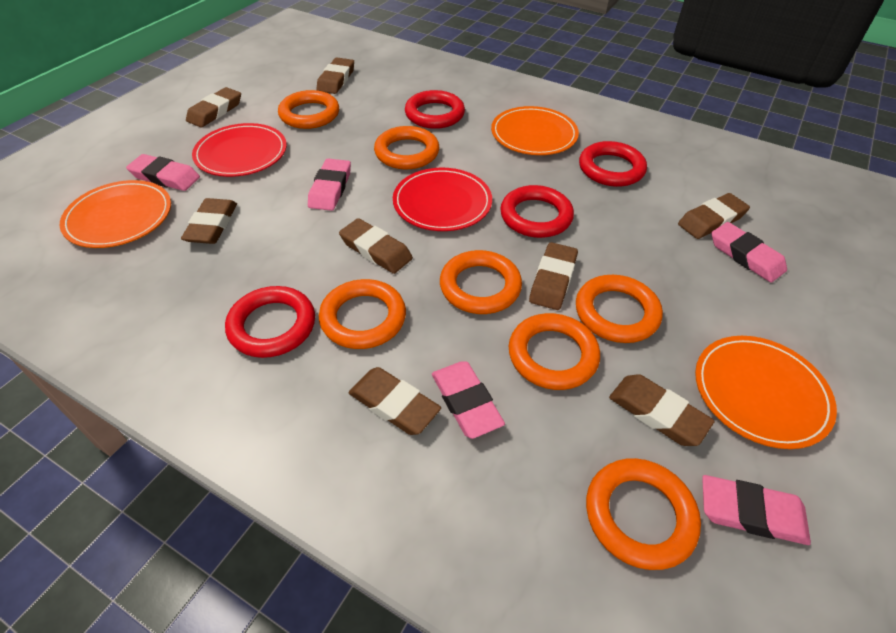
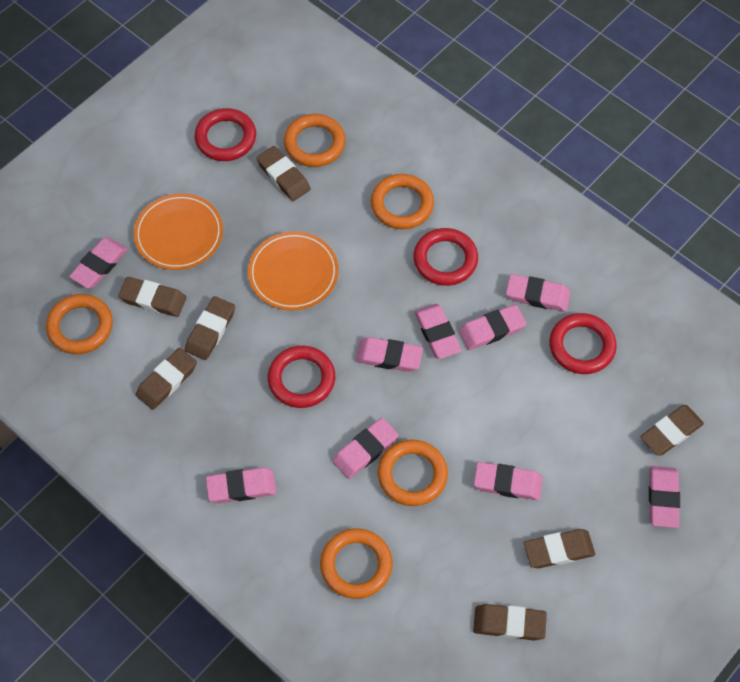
brown eraser: [181,198,237,244] [186,87,241,127] [316,58,354,94] [339,218,413,274] [348,367,441,435] [529,242,578,310] [609,374,715,446] [678,193,750,239] = 8 -> [118,277,186,317] [136,348,197,410] [185,296,235,360] [256,146,311,201] [473,604,547,641] [524,529,595,569] [641,405,704,456] = 7
orange plate: [60,180,171,248] [491,106,579,155] [695,336,837,449] = 3 -> [134,193,223,270] [248,231,339,310] = 2
orange ring: [278,90,339,129] [319,279,406,349] [374,126,439,169] [440,250,522,314] [509,313,600,390] [576,275,663,343] [586,458,701,570] = 7 -> [46,294,113,354] [284,114,346,167] [320,528,393,599] [371,174,434,229] [378,440,448,506] = 5
pink eraser: [126,154,200,191] [308,159,351,211] [432,361,505,439] [702,475,811,545] [711,222,787,282] = 5 -> [69,238,128,288] [206,468,276,503] [333,418,398,479] [356,337,423,372] [415,304,462,359] [459,305,526,350] [474,462,543,501] [506,274,571,312] [649,466,680,528] = 9
red plate: [192,123,287,177] [393,168,492,231] = 2 -> none = 0

